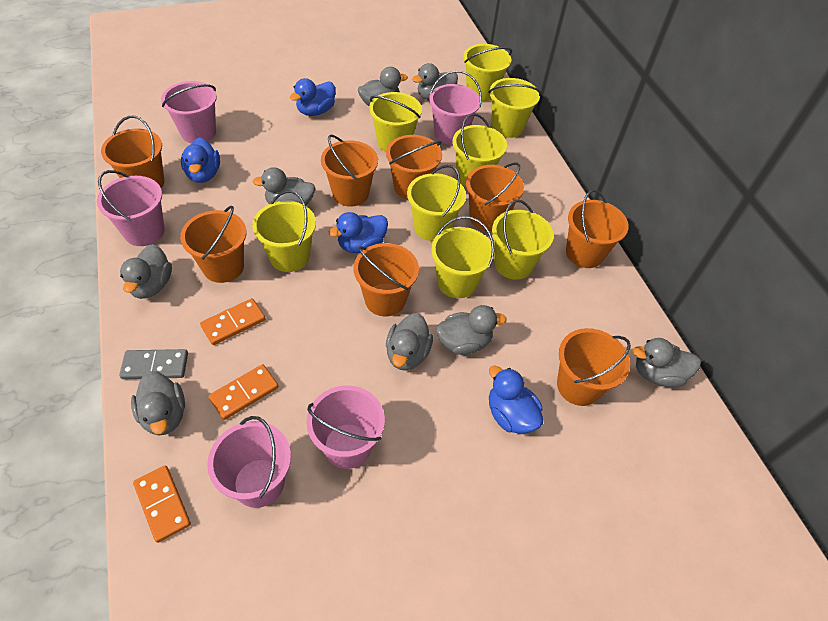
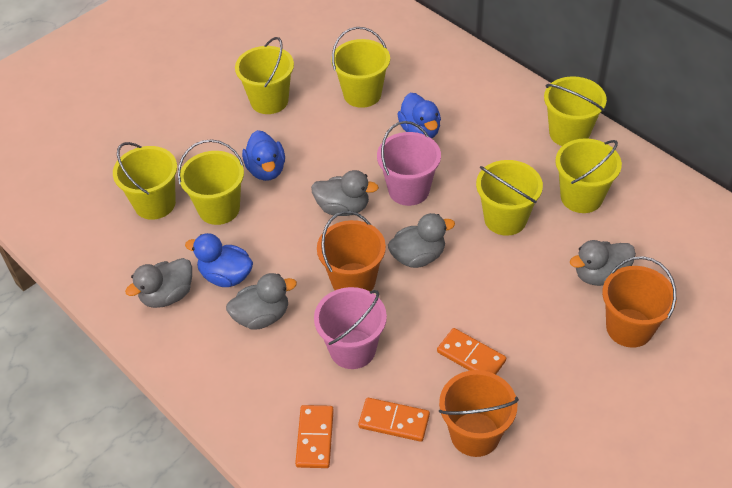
blue duck: [181,137,220,183] [290,78,335,116] [329,212,388,253] [489,366,543,434] = 4 -> [185,233,253,287] [242,130,285,181] [397,93,441,139] = 3
grey domino: [119,349,188,379] = 1 -> none = 0
grey duck: [120,244,172,299] [131,371,185,435] [253,167,315,206] [358,67,408,106] [386,313,433,371] [412,63,458,100] [436,305,507,355] [632,338,701,387] = 8 -> [125,258,192,308] [226,273,297,330] [311,170,379,216] [388,213,455,268] [570,240,636,286] = 5
orange bucket: [101,116,165,188] [180,206,247,283] [321,135,378,207] [353,243,419,316] [386,135,442,199] [466,163,524,231] [557,328,631,406] [566,189,629,268] = 8 -> [317,211,386,291] [439,370,519,457] [602,256,676,348] = 3
pink bucket: [97,170,165,246] [161,81,217,144] [207,416,291,508] [307,386,385,469] [429,70,482,145] = 5 -> [314,287,387,369] [377,121,441,206] = 2
yellow bucket: [252,190,316,272] [369,92,422,152] [407,165,466,241] [431,216,495,298] [452,113,507,187] [463,44,512,101] [488,78,541,138] [492,200,554,280] = 8 -> [113,142,177,220] [178,139,244,225] [235,37,294,114] [331,27,390,108] [476,160,543,236] [544,76,607,146] [555,138,622,213] = 7

